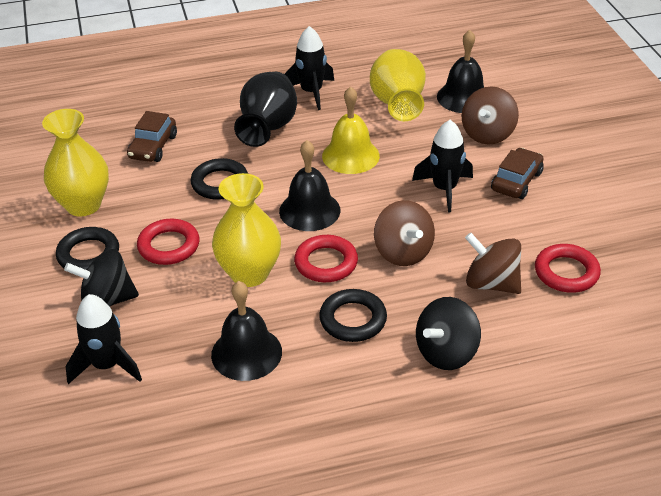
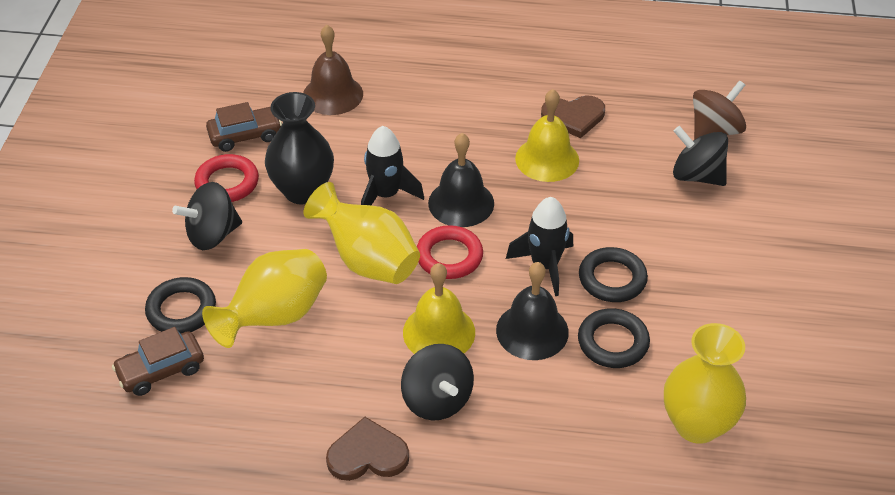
black bell: [211,281,282,381] [279,140,340,231] [437,30,484,113] = 3 -> [428,133,494,227] [496,262,569,360] = 2
black rocket: [66,294,142,384] [285,26,334,110] [412,120,473,212] = 3 -> [361,126,424,205] [506,197,573,296] = 2
black spinning top: [64,249,139,307] [416,297,481,370] = 2 -> [172,182,242,250] [401,344,474,421] [673,126,728,186] = 3
brown bell: none = 0 -> [303,25,363,115] = 1
brown heart: none = 0 -> [326,417,409,481] [541,96,605,138] = 2
brown spinning top: [374,200,435,266] [462,86,519,144] [465,233,521,294] = 3 -> [693,80,746,140] = 1
red ring: [137,219,199,265] [294,235,358,282] [535,244,601,293] = 3 -> [194,154,259,202] [417,225,483,279] = 2
yellow bell: [322,86,380,174] = 1 -> [403,263,475,354] [515,89,579,182] = 2

